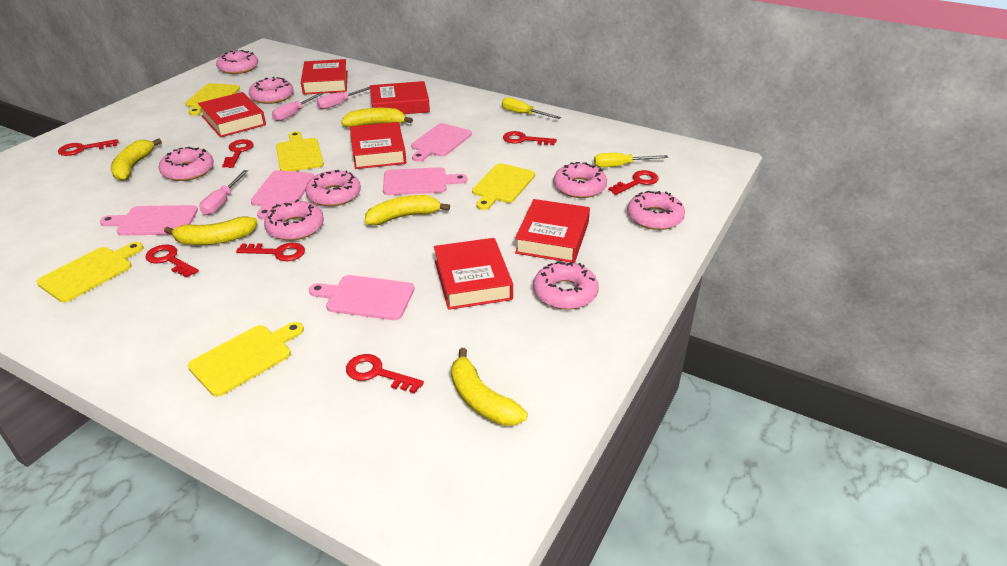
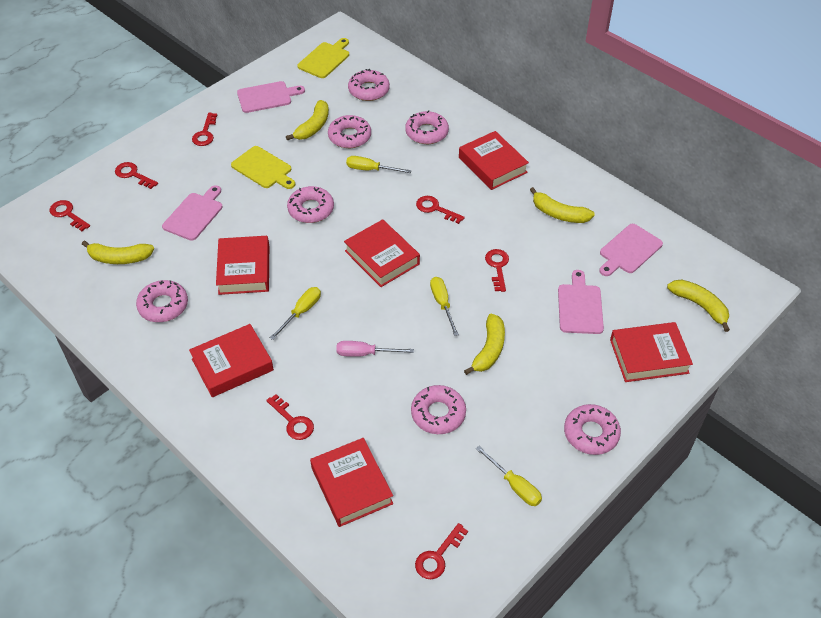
pink cutting board: [100,205,198,236] [251,170,314,219] [309,275,415,320] [383,167,467,195] [411,123,472,162] = 5 -> [162,185,223,241] [237,81,305,113] [558,270,604,334] [599,224,663,276] = 4
pink donut: [158,147,214,181] [216,50,258,74] [249,77,294,104] [264,199,324,241] [305,170,361,206] [533,261,599,310] [554,162,607,198] [627,191,685,230] = 8 -> [136,280,188,322] [287,186,334,223] [328,115,371,148] [348,69,390,101] [405,110,449,144] [411,385,466,434] [564,404,621,455] = 7
pink screwdriver: [199,170,248,215] [272,93,323,121] [316,87,370,109] = 3 -> [336,341,414,357] = 1
yellow cutting board: [37,242,143,302] [185,83,240,116] [188,322,304,397] [276,131,324,171] [472,163,535,210] = 5 -> [231,146,295,189] [297,38,349,78] = 2
yellow screwdriver: [502,97,561,119] [594,153,668,167] = 2 -> [270,287,321,340] [346,156,411,173] [430,277,459,336] [476,446,542,506] = 4

